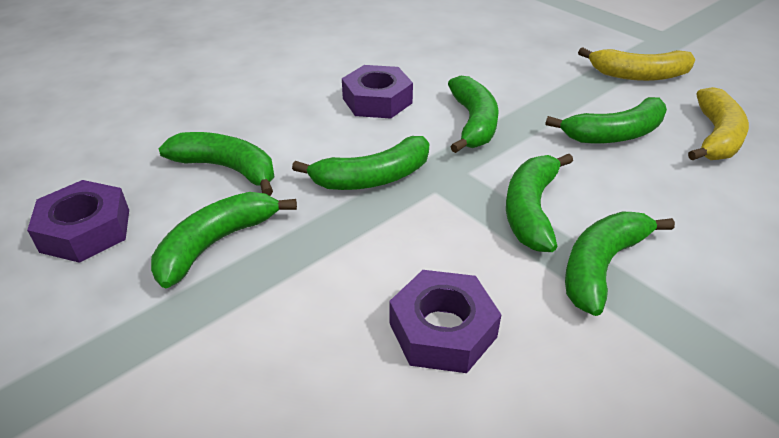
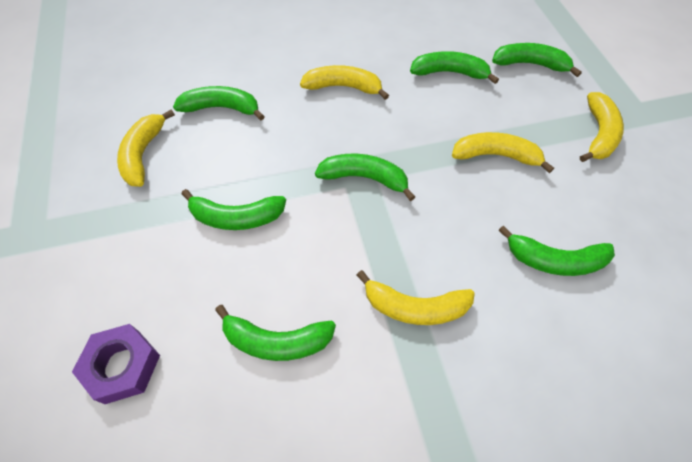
purple nut: [27,180,129,263] [342,65,413,118] [390,270,501,373] = 3 -> [72,324,160,404] = 1
yellow banana: [578,47,696,81] [688,87,749,161] = 2 -> [117,110,175,187] [300,65,389,100] [357,270,475,325] [452,132,554,173] [580,92,624,162] = 5

